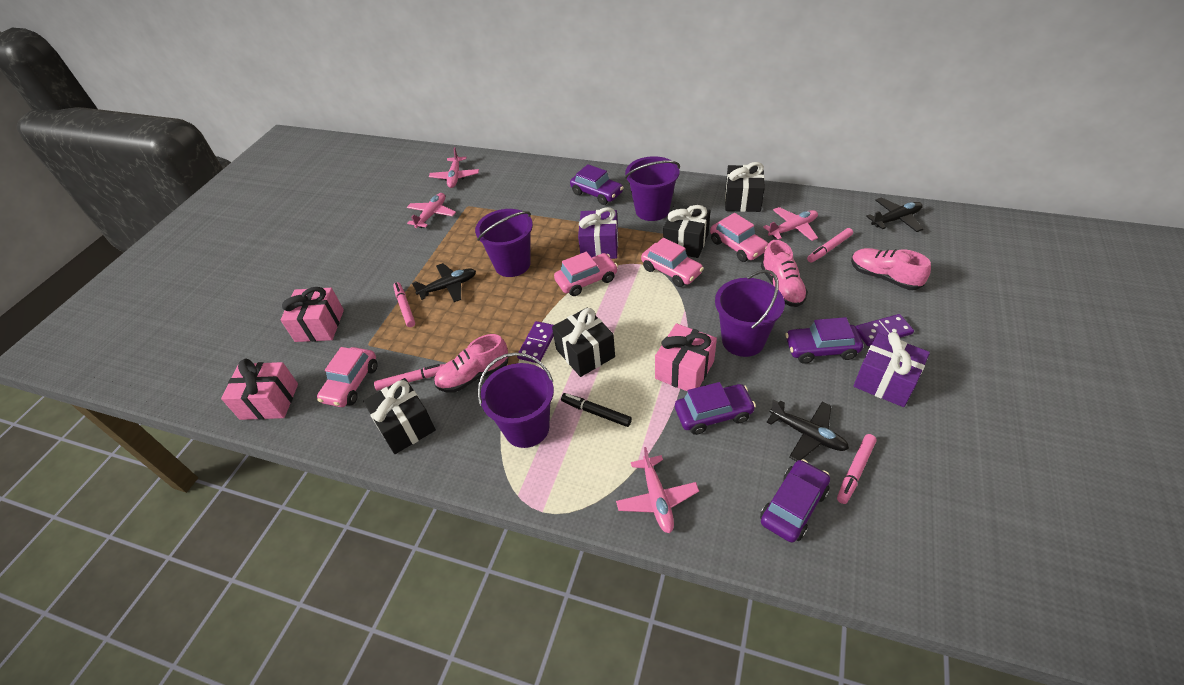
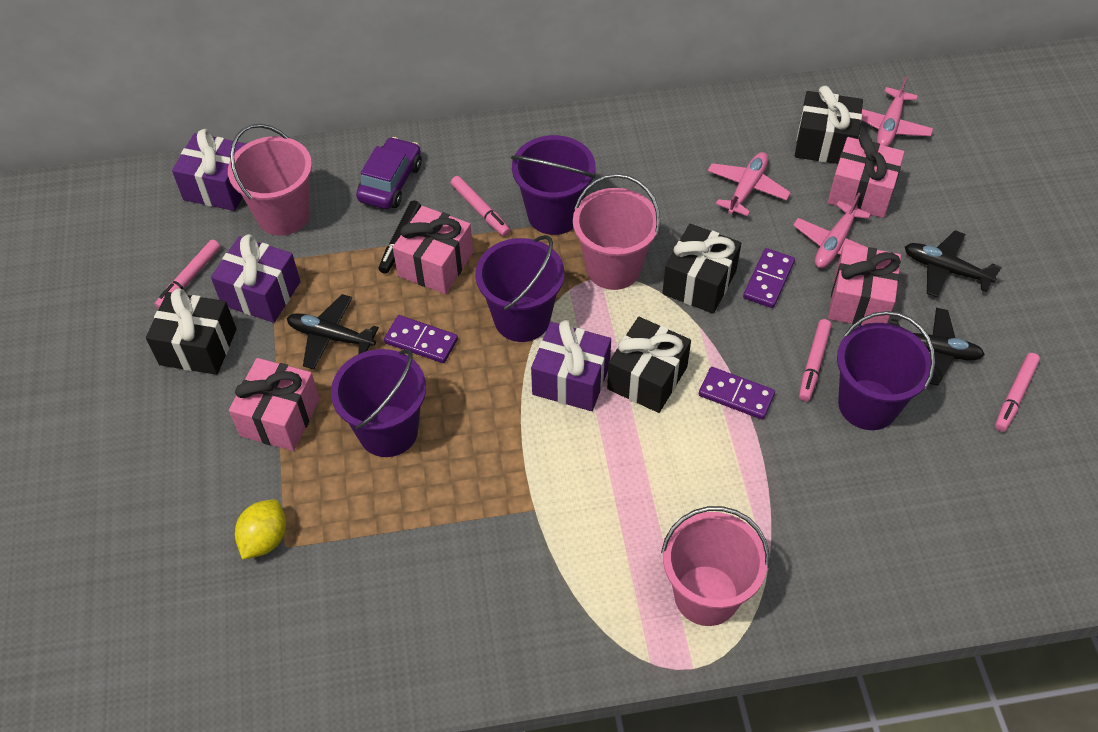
pink bucket: none = 0 -> [228,124,312,236] [573,174,660,290] [661,506,770,626] = 3
pink car: [317,347,378,407] [554,252,618,296] [641,238,704,287] [710,213,768,262] = 4 -> none = 0
pink gift: [221,359,298,420] [280,287,344,342] [655,323,717,392] = 3 -> [229,358,320,451] [393,206,473,294] [828,133,905,218] [828,244,901,326] = 4
pink plane: [407,193,456,228] [429,147,479,188] [616,447,699,533] [763,207,818,241] = 4 -> [707,152,791,216] [793,193,871,268] [862,76,933,147] = 3
pink shoe: [434,334,508,393] [761,240,808,307] [851,248,931,290] = 3 -> none = 0
purple car: [570,164,624,205] [675,382,756,435] [760,459,830,543] [785,317,863,364] = 4 -> [356,137,422,209] = 1
purple domino: [517,321,554,363] [856,314,914,346] = 2 -> [384,315,458,363] [699,367,775,420] [743,248,795,308] = 3
purple gift: [578,207,618,259] [854,332,930,407] = 2 -> [172,129,246,211] [211,234,301,323] [531,320,611,411] = 3
yellow lemon: none = 0 -> [235,499,286,560] = 1

